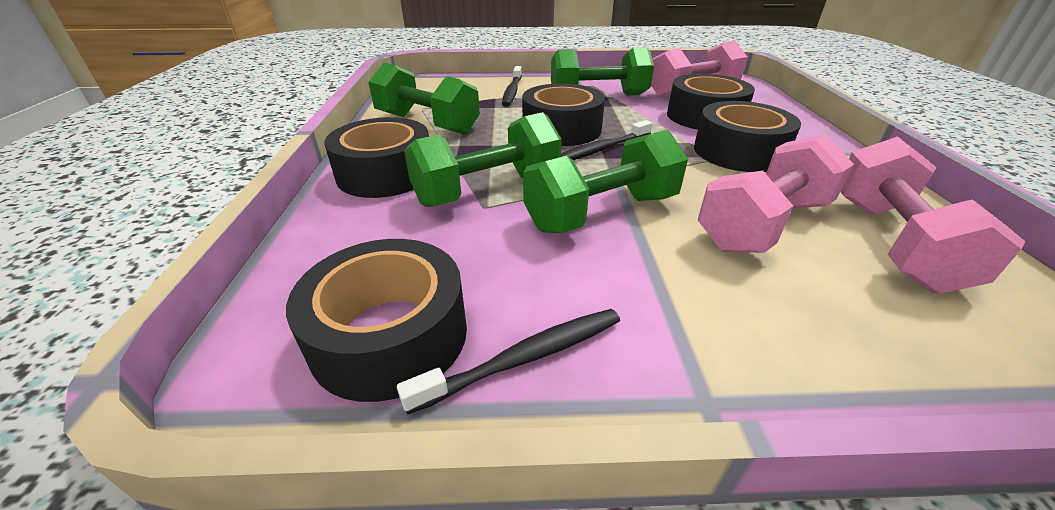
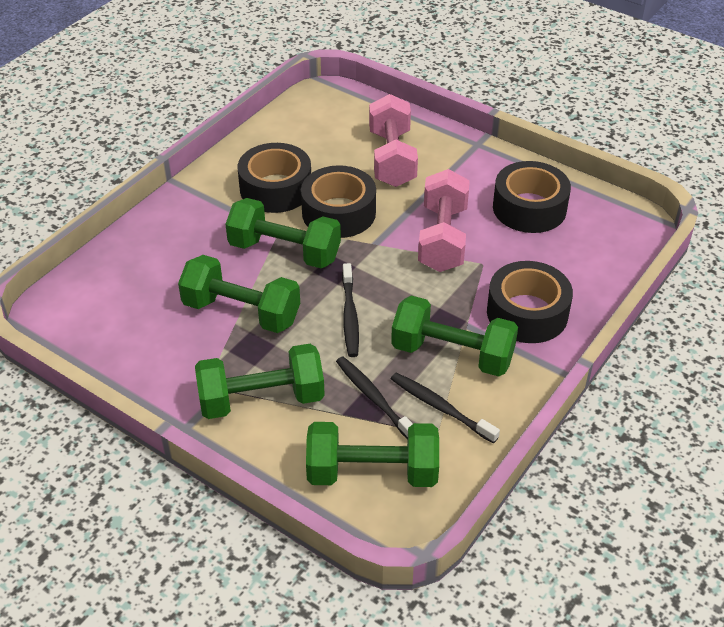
black tape: [286,239,467,402] [324,117,429,198] [522,83,605,146] [667,74,755,130] [694,101,801,172] = 5 -> [238,143,311,213] [301,165,376,238] [487,261,573,343] [493,161,571,233] = 4
green dumbbell: [369,63,480,135] [404,112,562,207] [523,130,688,233] [551,47,654,96] = 4 -> [178,255,300,333] [195,344,325,419] [226,198,341,268] [306,422,439,487] [391,296,518,377] = 5
pink dumbbell: [651,40,748,98] [698,135,854,253] [841,136,1026,294] = 3 -> [369,94,418,187] [418,169,470,272] = 2

